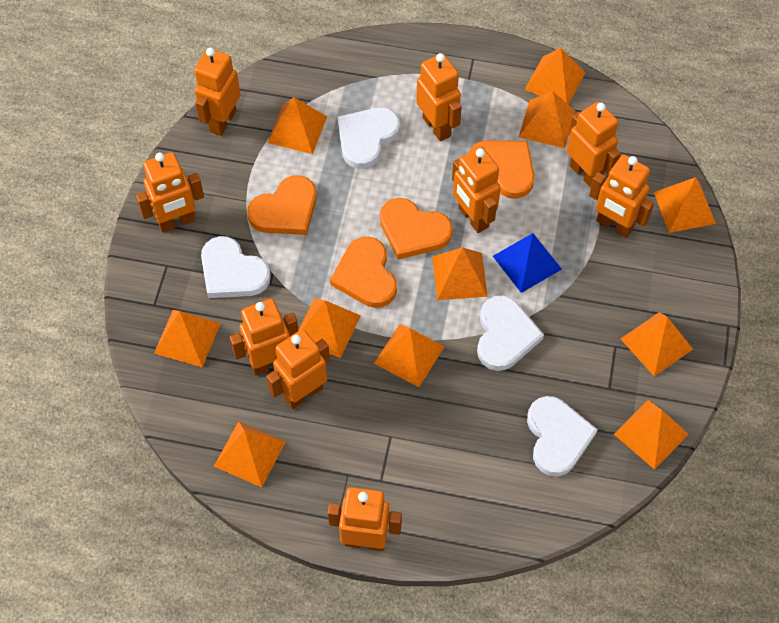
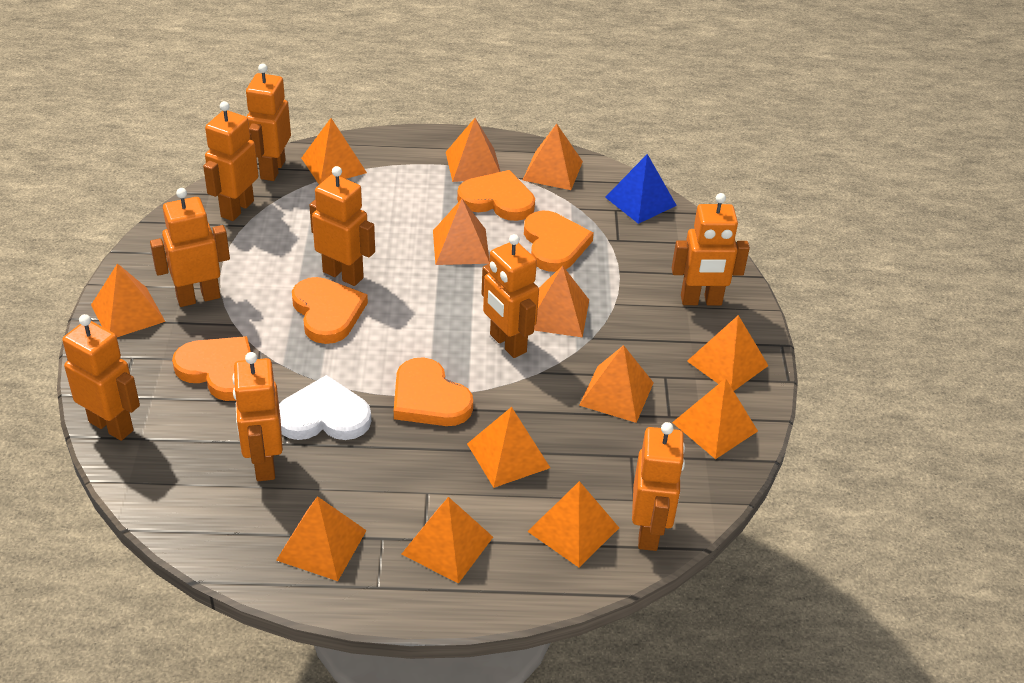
orange heart: [247,175,317,235] [330,236,397,308] [380,198,453,259] [469,140,534,199] = 4 -> [172,336,251,401] [292,277,368,344] [394,357,473,426] [457,170,535,221] [524,211,594,272] = 5
orange pyramid: [154,310,221,367] [214,421,286,487] [268,97,327,154] [299,298,361,358] [374,324,444,387] [432,247,488,300] [519,91,575,148] [524,48,585,104] [614,400,689,470] [621,312,693,376] [654,177,716,233] = 11 -> [91,263,165,337] [276,496,367,581] [301,118,367,184] [402,497,493,584] [433,199,489,265] [446,118,501,182] [467,407,550,488] [523,124,583,190] [527,481,619,567] [534,266,589,337] [579,345,654,423] [672,378,758,459] [687,315,769,391] = 13
white heart: [201,236,271,298] [338,107,400,169] [477,296,544,371] [527,396,598,477] = 4 -> [279,375,371,440] = 1

